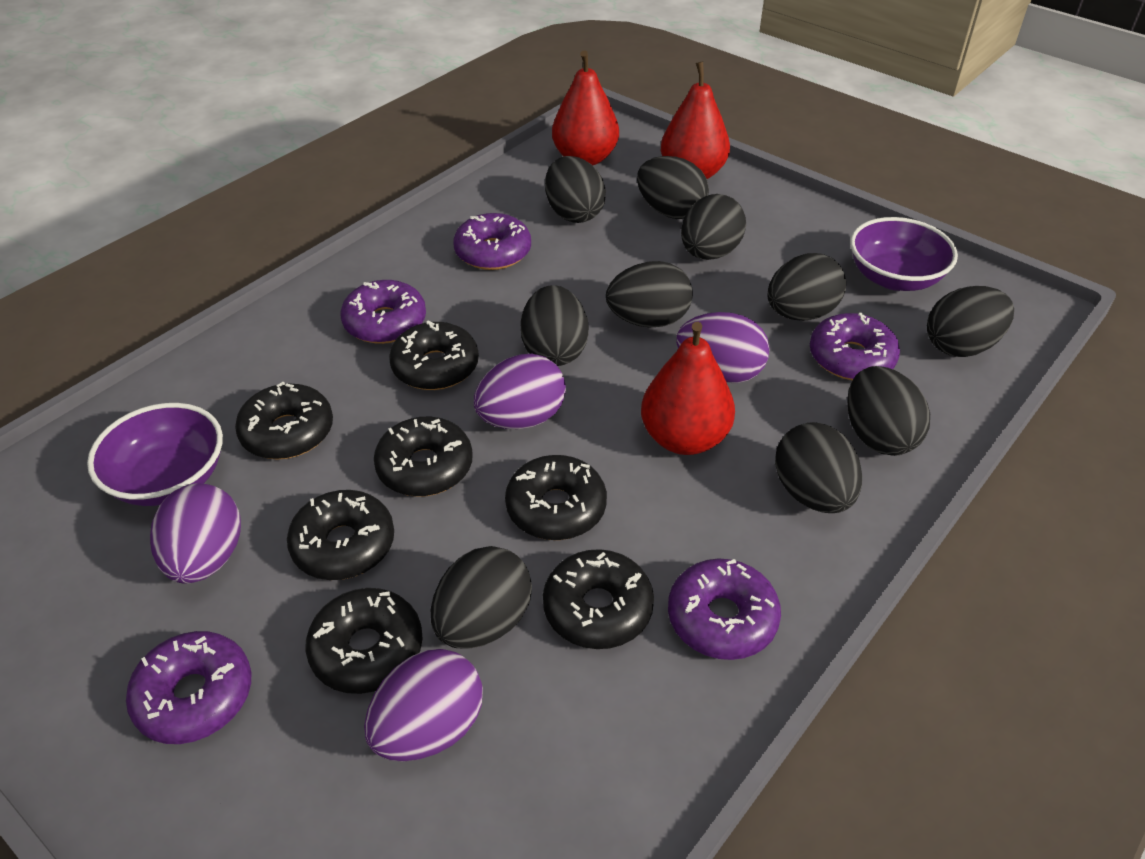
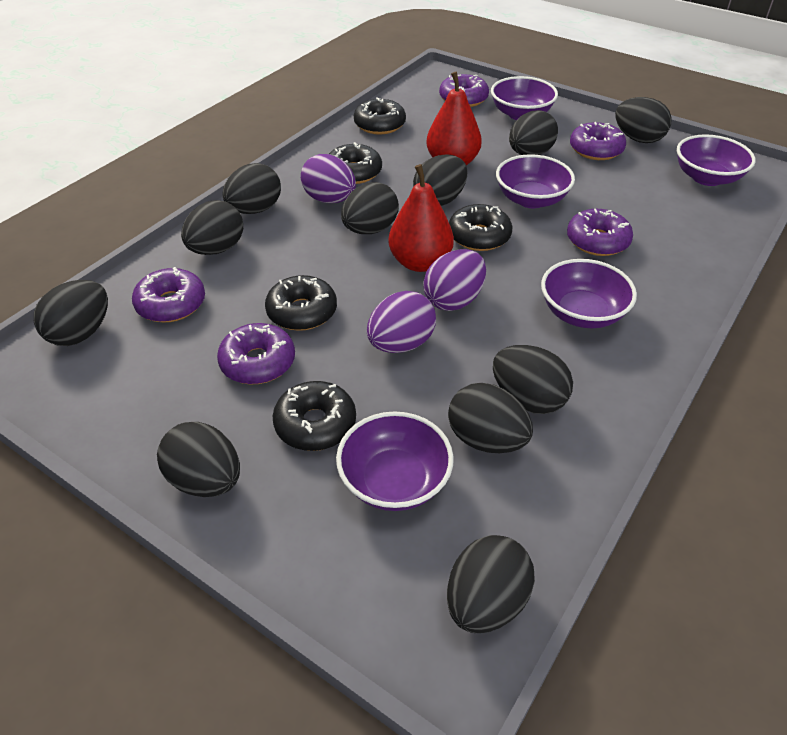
black donut: [235,382,333,460] [287,490,394,580] [305,588,423,694] [374,417,473,497] [389,321,479,390] [505,455,607,540] [543,549,654,649] = 7 -> [265,275,337,331] [273,381,356,451] [329,142,382,184] [354,98,406,135] [449,204,512,251] = 5
black egg: [431,546,532,649] [520,285,589,366] [545,156,606,223] [606,261,693,328] [637,156,709,219] [681,194,746,260] [768,253,846,321] [775,422,862,513] [847,366,930,456] [927,286,1014,357] = 10 -> [34,280,108,346] [157,422,240,497] [181,200,243,255] [222,163,281,214] [341,182,399,234] [413,154,467,206] [447,535,535,633] [448,383,533,453] [493,345,573,414] [509,110,558,155] [615,97,672,143] = 11
purple bowl: [87,403,223,506] [850,217,958,291] = 2 -> [336,411,454,511] [491,76,558,120] [496,154,575,208] [541,259,637,328] [677,134,756,186] = 5
purple egg: [150,483,241,584] [364,649,483,762] [474,354,566,429] [676,312,770,383] = 4 -> [301,154,356,203] [367,291,436,353] [423,249,486,311] = 3
red pear: [552,51,619,166] [641,322,735,455] [661,62,730,179] = 3 -> [388,164,454,272] [426,71,482,165] = 2

